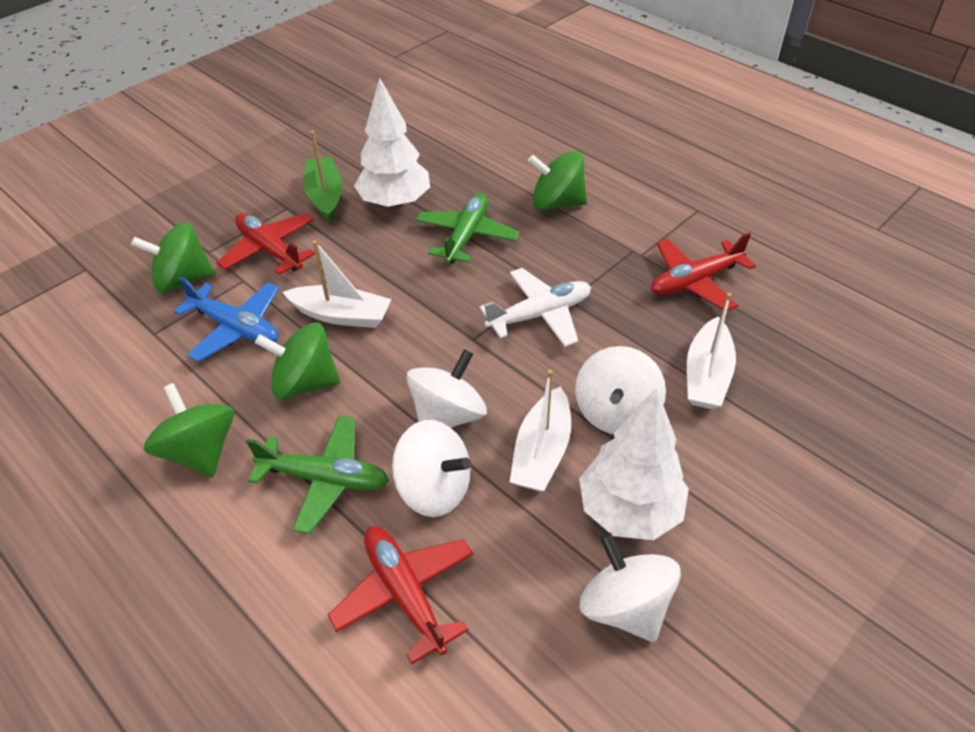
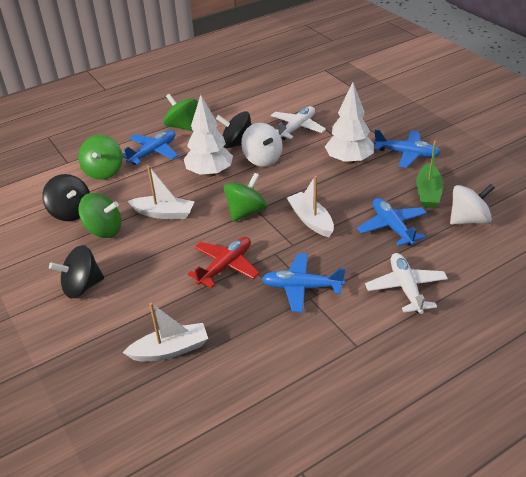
black spinning top: none = 0 -> [42,174,90,221] [49,245,104,299] [216,111,251,148] = 3
blue plane: [174,277,279,362] = 1 -> [122,130,178,165] [262,253,345,312] [357,198,427,246] [374,130,441,168] = 4
green plane: [246,415,389,534] [415,193,520,264] = 2 -> none = 0
red plane: [216,213,315,275] [328,526,473,664] [651,232,756,311] = 3 -> [188,237,260,288] = 1
white plane: [480,268,591,347] = 1 -> [271,106,326,140] [365,253,448,314] = 2
white spinning top: [392,420,471,517] [406,349,487,428] [575,346,666,434] [579,533,681,642] = 4 -> [241,123,283,167] [450,184,495,225] = 2

